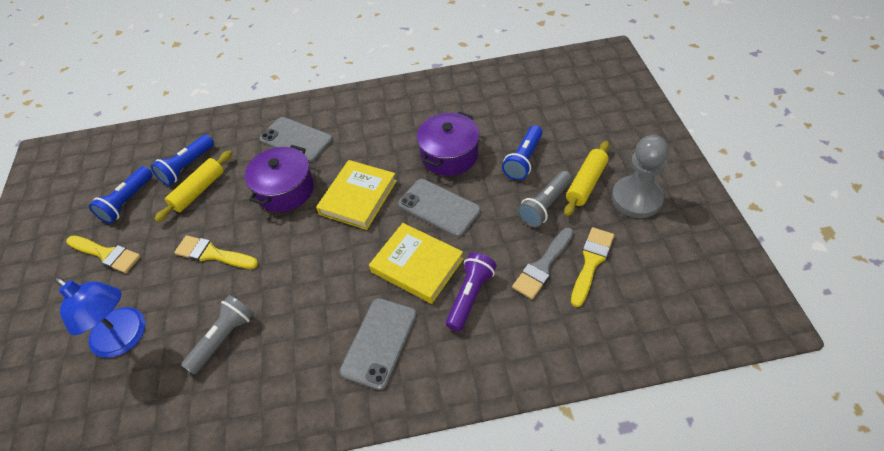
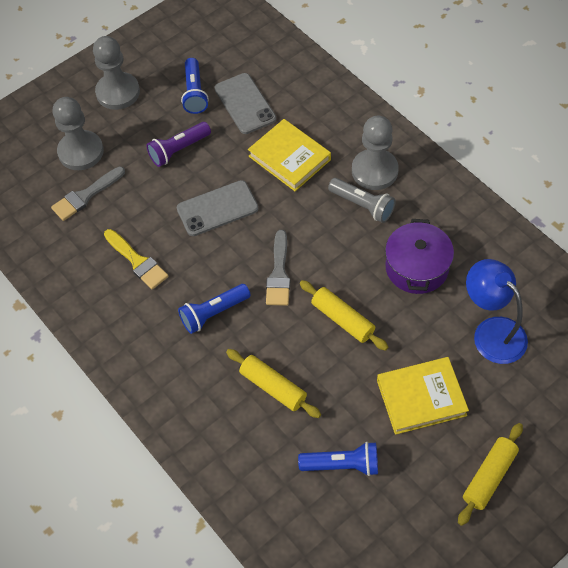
grey brush: [512,228,574,299] = 1 -> [51,167,125,221] [266,230,290,306] = 2
grey flashlight: [181,295,254,375] [517,171,572,227] = 2 -> [328,178,396,223] = 1
grey pawn: [612,135,669,218] = 1 -> [53,97,104,170] [93,36,140,110] [352,116,399,190] = 3
grey phone: [259,117,333,162] [340,298,417,390] [398,179,481,237] = 3 -> [177,180,258,236] [214,73,276,134] = 2
purple pot: [245,145,314,212] [417,112,480,176] = 2 -> [385,219,454,294] = 1
yellow brush: [66,236,141,273] [174,235,258,269] [571,227,614,307] = 3 -> [104,229,169,289] = 1
yellow rolling pin: [154,150,232,222] [564,141,609,216] = 2 -> [226,349,321,418] [300,280,388,351] [458,423,523,526] = 3

